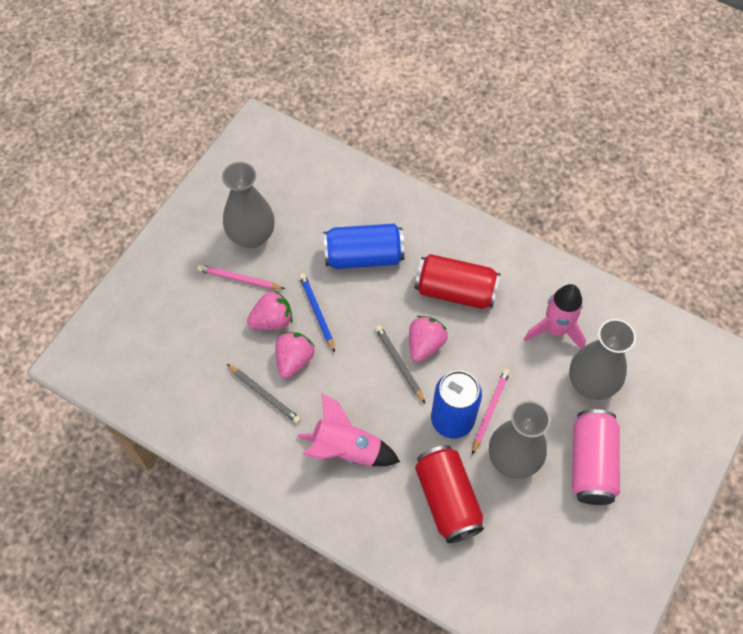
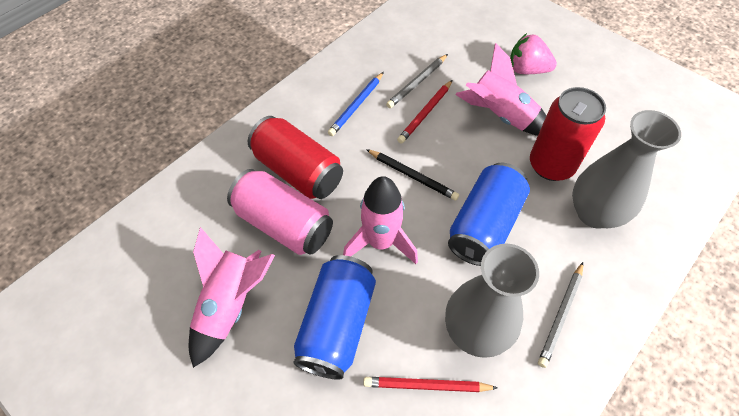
black pencil: none = 0 -> [366,149,459,201] = 1
grey vase: [222,162,275,248] [489,401,550,479] [569,319,636,400] = 3 -> [445,243,539,358] [572,110,681,229] = 2
pink pencil: [197,265,285,289] [472,369,510,455] = 2 -> none = 0
pink rocket: [297,393,400,466] [524,284,586,349] = 2 -> [189,227,275,368] [343,176,418,264] [455,43,546,136] = 3
pink strawberry: [247,290,293,330] [275,332,315,378] [409,316,448,362] = 3 -> [510,33,557,74] = 1
red pencil: none = 0 -> [363,377,498,392] [397,80,452,144] = 2

